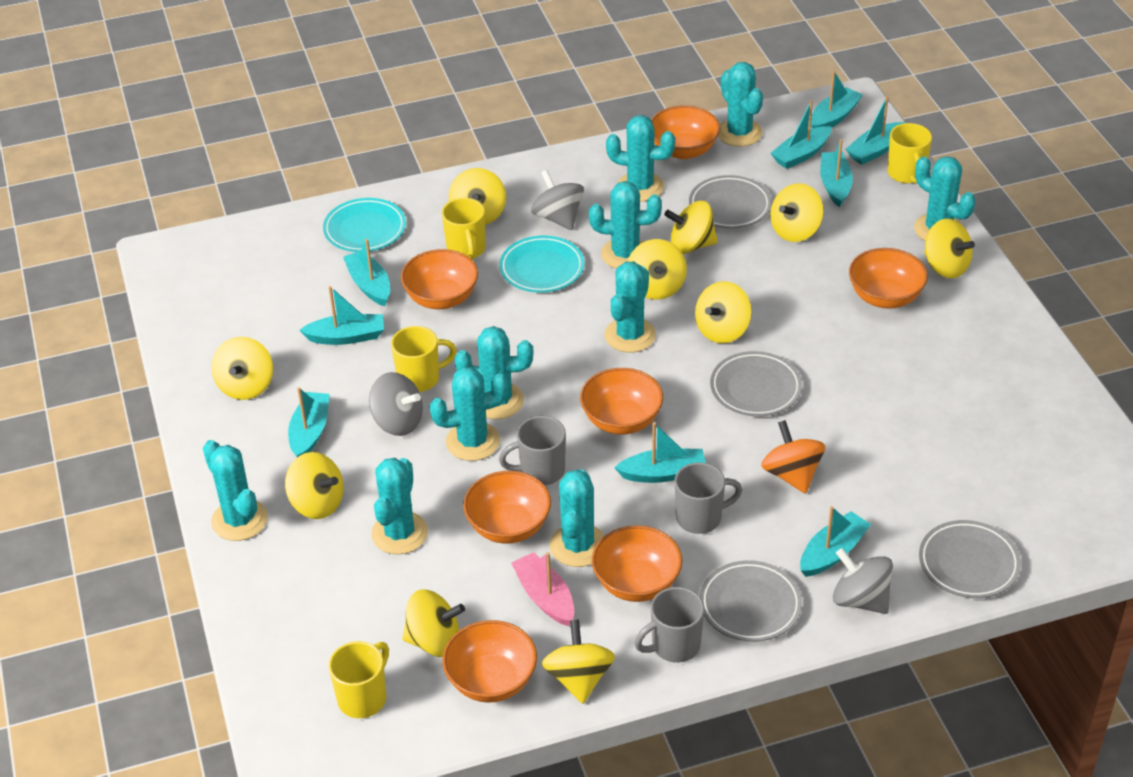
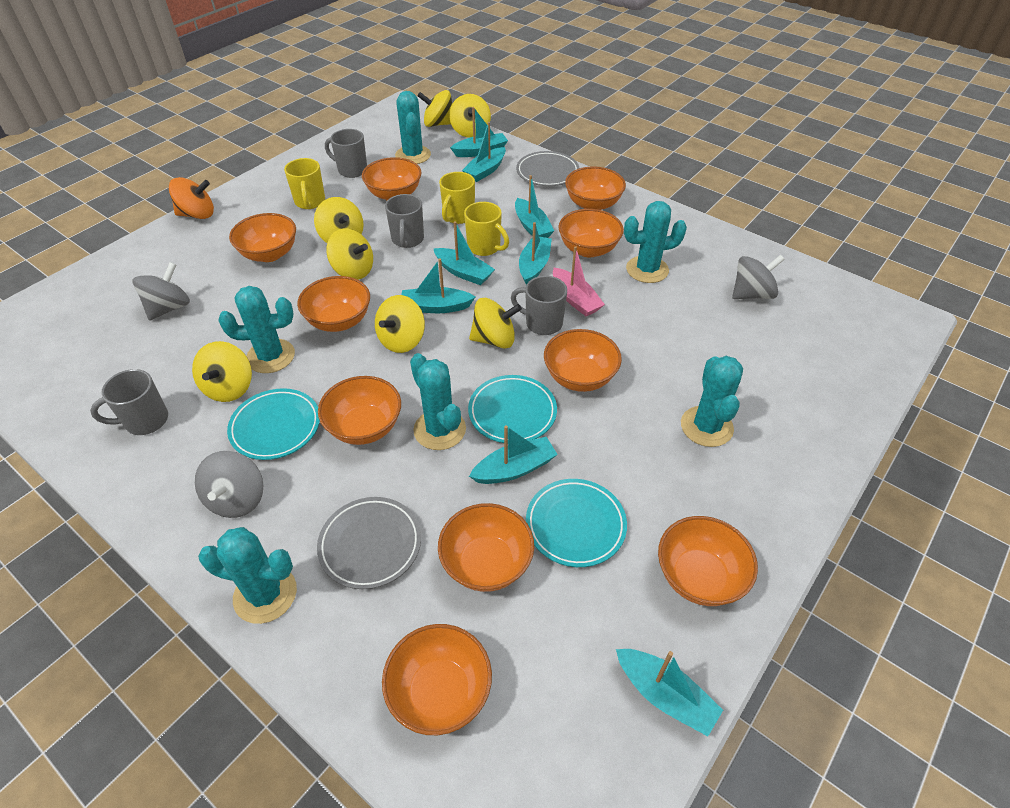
grey mug: [499,416,566,485] [634,587,704,663] [675,462,742,534] = 3 -> [90,369,168,435] [325,129,367,178] [385,194,424,248] [511,276,567,335] = 4
grey plate: [689,175,772,229] [700,560,802,642] [710,351,802,417] [919,520,1021,598] = 4 -> [317,497,421,589] [516,151,579,186] = 2
orange bowl: [401,249,478,309] [442,620,537,703] [463,471,551,544] [580,368,663,435] [592,525,682,602] [651,105,720,159] [849,248,928,309] = 7 -> [229,213,296,262] [297,276,370,332] [318,376,401,445] [362,157,421,200] [382,624,492,735] [438,503,534,592] [544,329,622,392] [558,209,624,258] [565,166,626,210] [658,516,758,606] = 10
turquoise boat: [288,387,330,457] [299,286,384,345] [343,239,390,306] [614,422,706,483] [770,100,832,169] [800,506,871,577] [811,71,863,128] [820,139,853,207] [846,96,905,165] = 9 -> [401,258,475,313] [433,221,495,285] [450,107,508,157] [462,122,506,182] [469,425,558,484] [515,175,554,238] [519,222,552,285] [616,649,723,736] = 8
turquoise cactus: [203,440,268,541] [371,458,428,554] [430,367,508,461] [455,326,533,419] [550,469,605,567] [589,181,662,269] [605,262,656,353] [606,115,675,202] [718,62,763,147] [914,156,976,241] = 10 -> [198,527,297,624] [218,286,295,373] [395,91,431,164] [410,353,466,450] [624,201,687,283] [681,356,743,447] = 6
turquoise plate: [323,198,406,252] [499,236,585,293] = 2 -> [227,388,320,460] [468,375,557,443] [526,479,627,567] = 3
yellow mug: [328,641,389,718] [391,326,457,392] [442,198,486,260] [887,123,932,183] = 4 -> [284,158,325,209] [439,172,475,224] [464,202,509,256] = 3
yellow spinning top: [211,337,273,400] [285,452,344,519] [402,590,465,657] [448,168,506,225] [542,619,615,704] [628,239,687,300] [664,201,718,254] [695,281,752,343] [771,183,824,242] [924,219,975,278] = 10 -> [192,341,252,402] [314,197,364,243] [326,229,373,280] [375,295,425,353] [418,90,452,127] [449,94,491,138] [469,298,522,348] = 7

